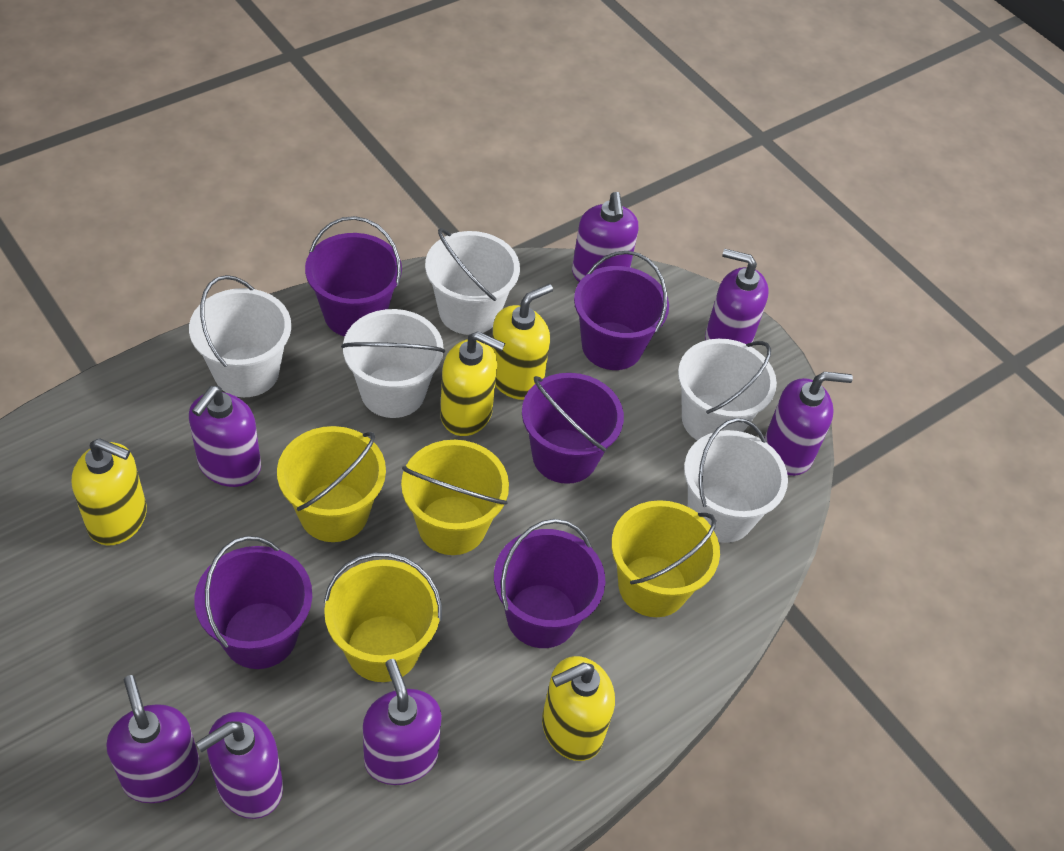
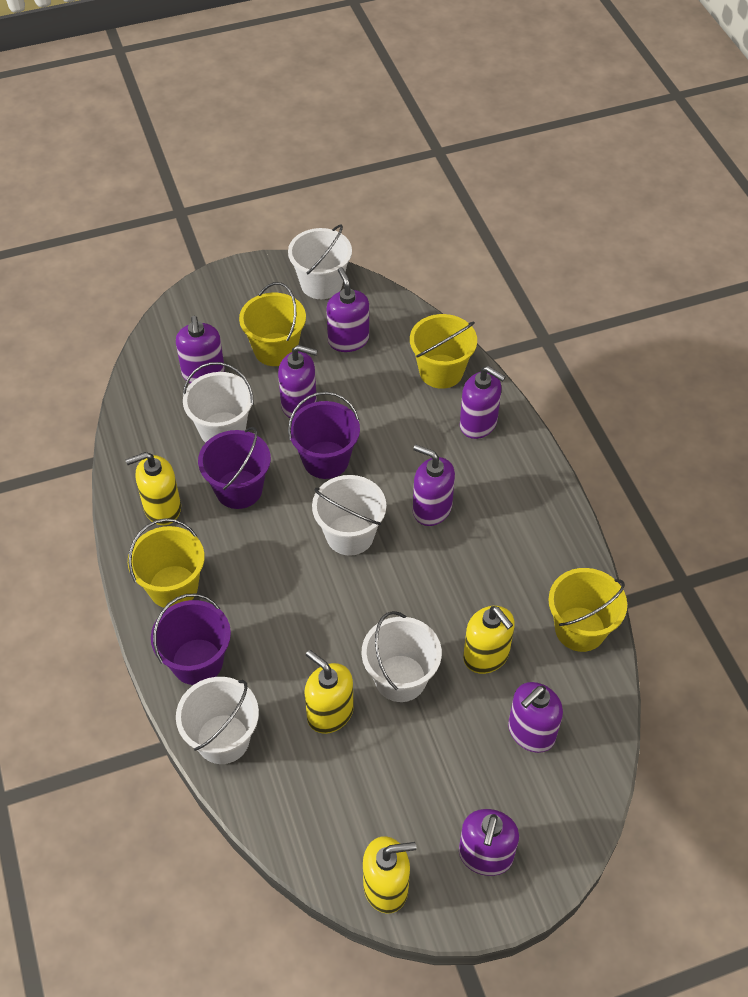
purple bucket: [194,536,312,669] [305,216,402,336] [494,519,606,648] [522,373,624,484] [574,251,669,370] = 5 -> [151,594,231,685] [198,427,271,509] [288,392,360,479] = 3

